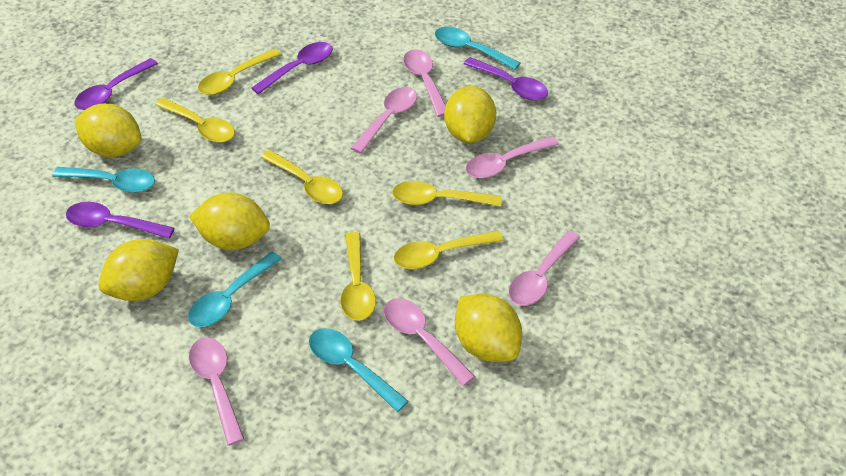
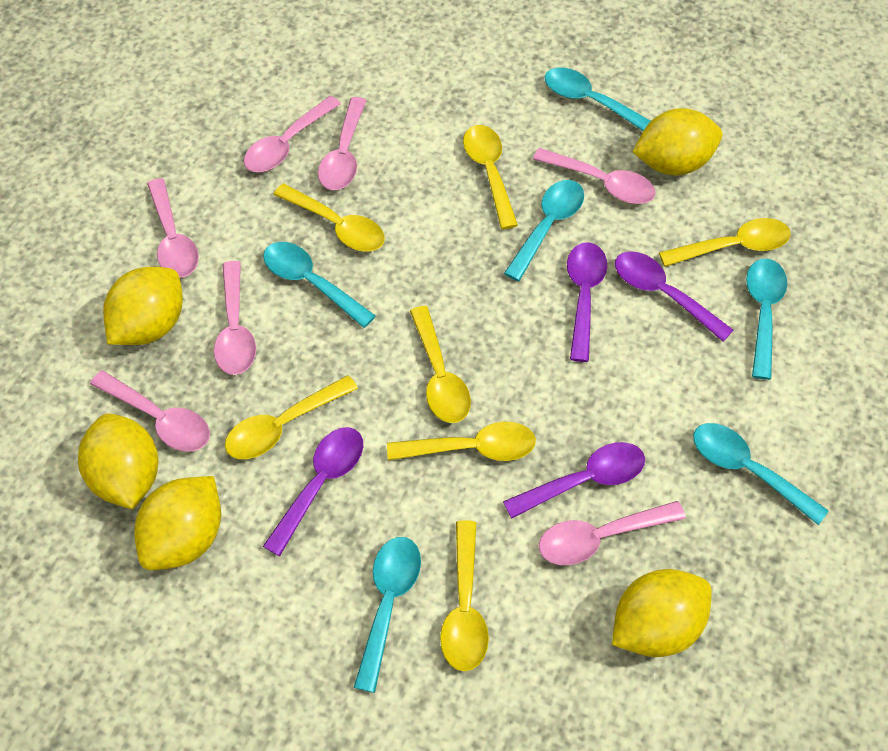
pink spoon: [189,337,245,446] [351,87,417,154] [384,298,475,386] [403,49,446,117] [466,136,559,178] [509,231,580,306] = 6 -> [90,370,210,452] [147,178,199,278] [214,261,256,375] [244,96,341,172] [318,97,367,190] [533,148,656,204] [539,501,686,565] = 7
turquoise spoon: [52,167,155,193] [188,252,282,327] [309,328,409,412] [435,27,520,70] = 4 -> [263,242,375,328] [354,537,421,693] [504,180,584,281] [545,67,650,131] [693,423,829,525] [746,259,787,380] = 6
yellow spoon: [155,98,235,143] [198,49,281,95] [261,150,343,204] [340,232,376,321] [392,181,501,206] [394,230,503,269] = 6 -> [225,375,358,459] [273,184,385,252] [387,422,536,461] [410,306,471,423] [440,520,489,671] [463,125,518,229] [659,218,791,267] = 7

